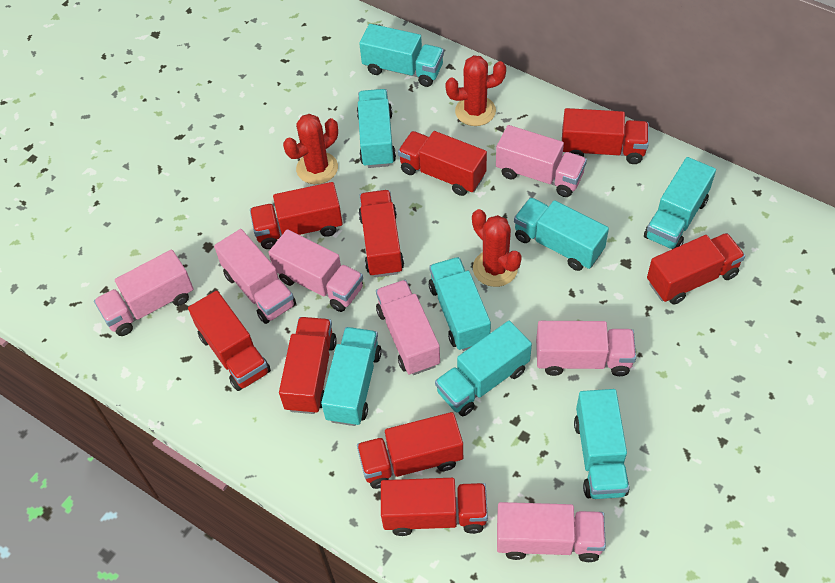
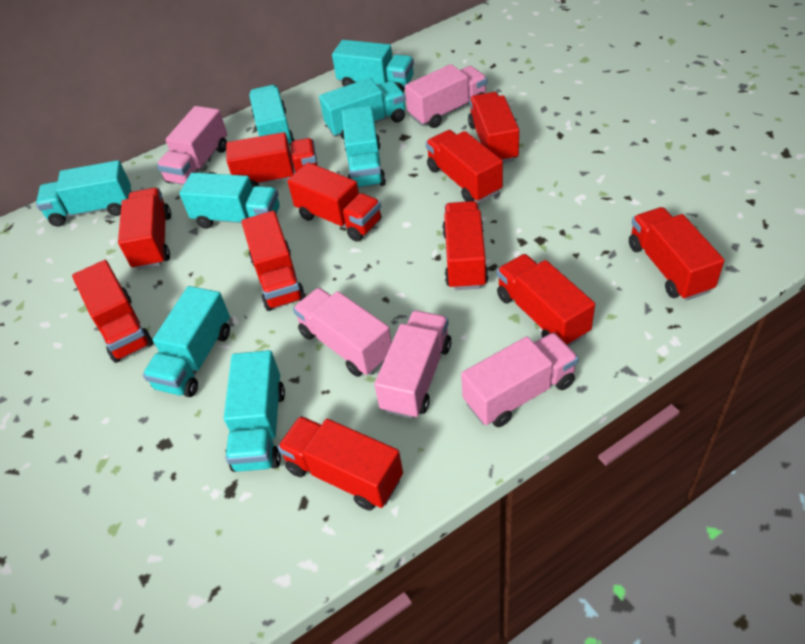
pink truck: [94,250,194,336] [214,229,296,324] [268,229,363,312] [376,280,440,375] [496,125,587,197] [497,502,606,562] [536,321,636,376] = 7 -> [157,106,227,185] [293,288,392,377] [374,310,451,419] [405,64,487,128] [461,333,579,427] = 5
red cactus: [283,114,338,184] [445,55,506,126] [472,209,522,287] = 3 -> none = 0
red truck: [188,291,271,391] [250,182,343,249] [279,317,337,414] [357,412,463,489] [358,190,404,277] [381,478,488,536] [398,131,487,196] [562,108,649,164] [647,233,745,305] = 9 -> [72,260,153,363] [118,188,171,270] [226,132,318,188] [241,211,306,311] [277,416,403,511] [287,162,382,242] [426,130,503,203] [442,201,488,290] [468,92,519,163] [497,254,595,346] [629,207,725,301] = 11

